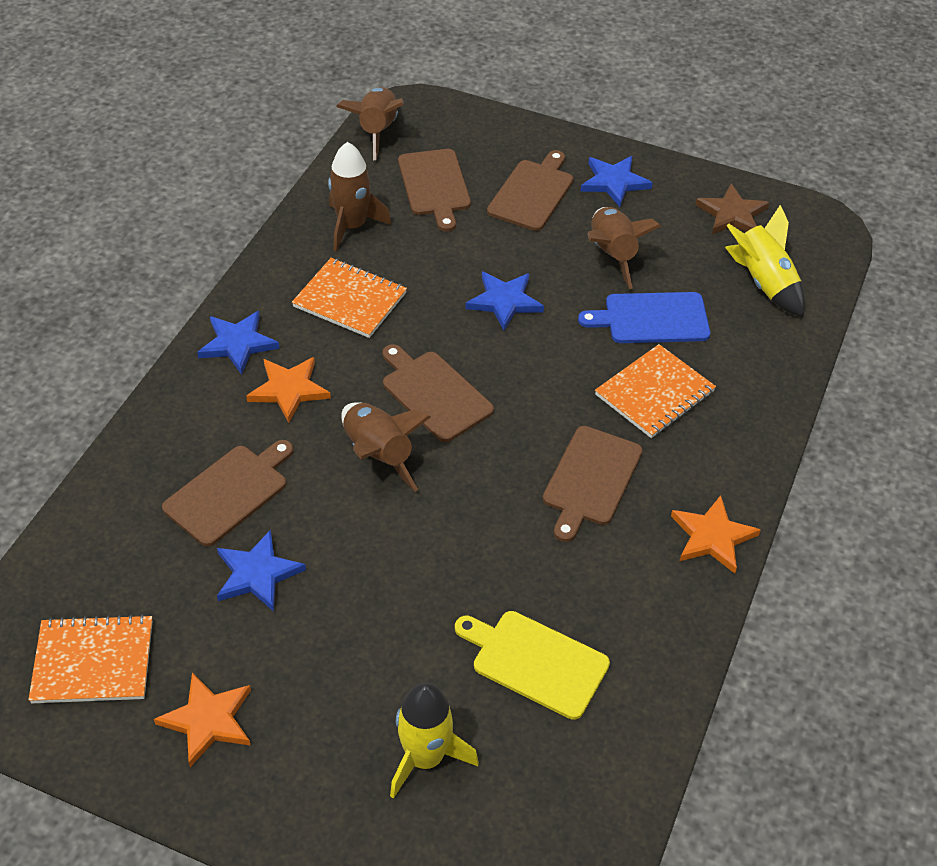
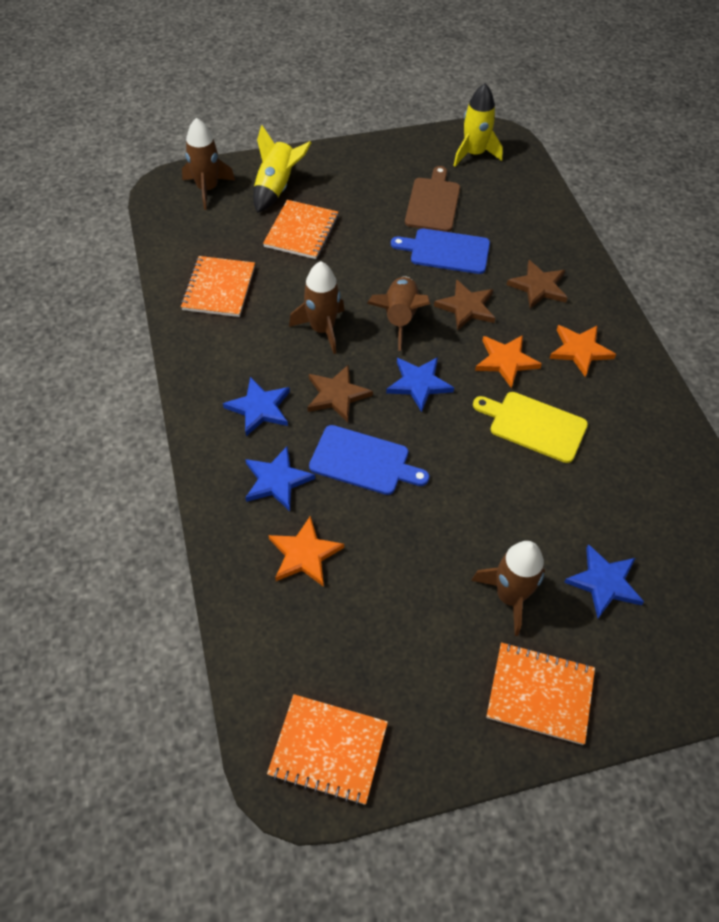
blue cutting board: [578,292,710,343] = 1 -> [309,425,429,495] [391,228,490,274] = 2
brown cutting board: [162,440,294,546] [382,344,494,442] [398,149,471,232] [487,150,573,231] [543,426,642,542] = 5 -> [405,166,460,232] = 1
brown star: [695,184,769,234] = 1 -> [307,365,373,423] [434,280,495,331] [507,260,568,309] = 3
orange notebook: [28,614,152,703] [292,258,407,338] [595,344,716,438] = 3 -> [181,256,255,317] [263,200,339,259] [267,694,388,805] [486,643,595,745] = 4

